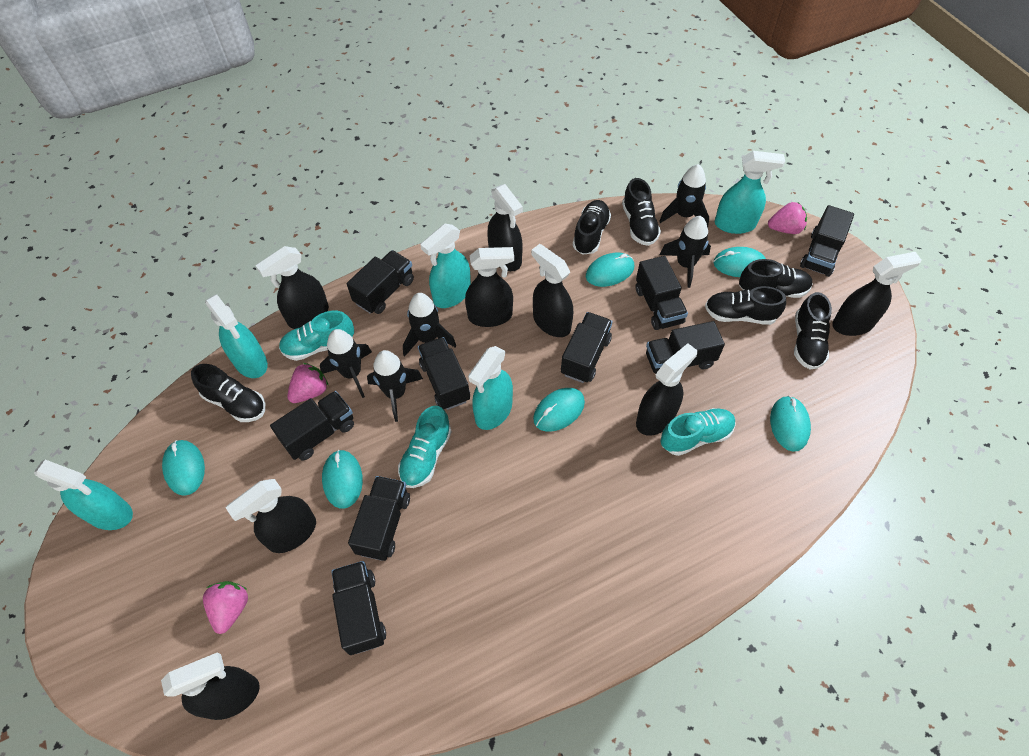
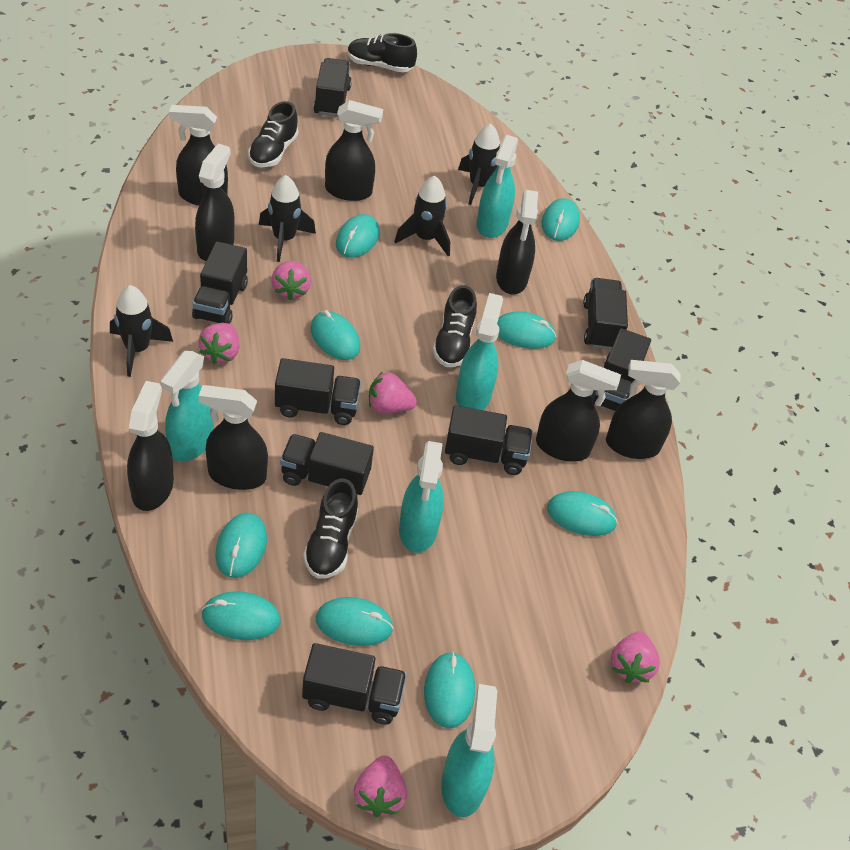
black rocket: [320,329,372,398] [367,350,423,422] [403,293,456,356] [659,164,709,227] [660,216,711,288] = 5 -> [110,285,173,377] [259,175,316,262] [394,176,450,256] [458,123,500,205] = 4
black shoe: [191,364,265,422] [573,200,611,255] [622,178,661,246] [705,286,786,325] [739,259,813,298] [794,292,832,369] = 6 -> [248,101,298,167] [303,479,358,579] [347,33,417,73] [432,285,477,367] = 4
black truck: [270,391,354,461] [331,561,386,655] [347,250,414,314] [348,476,410,561] [418,337,470,410] [561,312,613,383] [636,256,688,330] [646,321,725,373] [800,205,854,277] = 9 -> [192,241,248,324] [275,358,361,425] [280,432,374,495] [302,643,407,725] [313,58,352,117] [445,405,533,475] [583,278,628,350] [591,328,651,411] = 8
pink strawberry: [203,581,248,634] [287,363,328,403] [768,202,807,234] = 3 -> [199,323,240,364] [271,261,311,300] [354,755,407,817] [369,372,417,413] [611,631,660,683] = 5
turquoise mouse: [162,440,205,496] [322,450,363,509] [533,388,585,432] [586,253,634,287] [713,247,766,277] [770,396,811,452] = 6 -> [202,591,280,640] [215,513,267,578] [310,310,360,360] [316,597,393,646] [336,214,380,258] [424,652,475,728] [497,311,556,349] [542,198,580,241] [547,491,618,536] = 9
turquoise shoe: [279,311,354,361] [398,406,452,488] [660,408,736,456] = 3 -> none = 0

